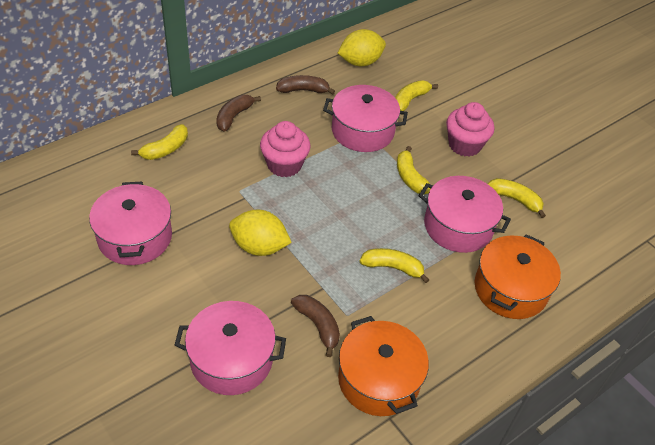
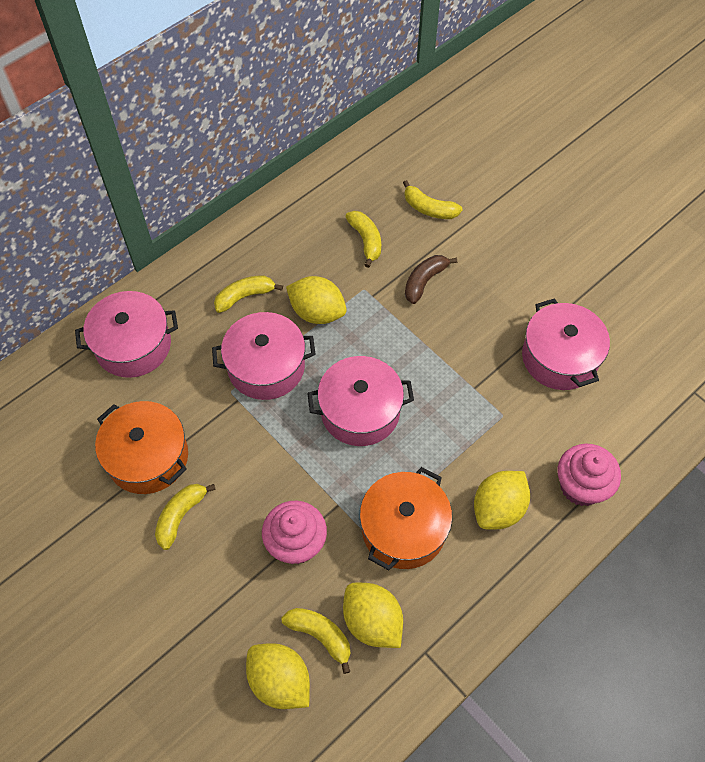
brown banana: [216,95,261,132] [276,75,335,94] [291,295,340,357] = 3 -> [405,255,457,304] = 1
yellow lemon: [229,210,292,256] [338,29,386,66] = 2 -> [246,643,310,709] [286,276,347,324] [343,583,403,648] [474,471,530,530] = 4

